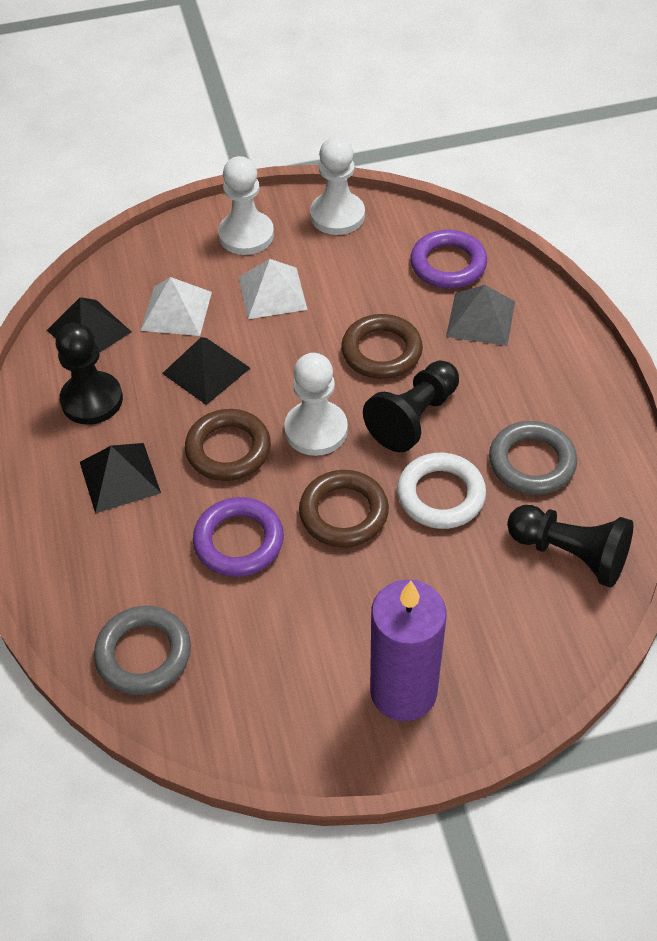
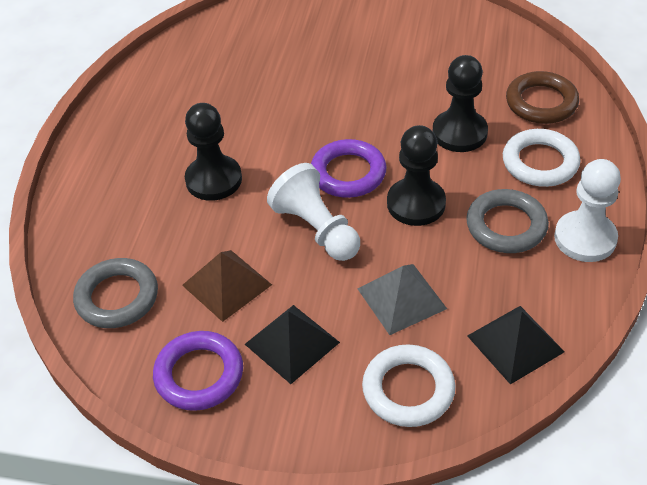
black pyramid: [47,297,131,353] [80,443,161,513] [162,337,250,405] = 3 -> [245,305,340,384] [467,306,565,385] = 2
brown pyramid: none = 0 -> [182,250,272,322] = 1
brown ring: [185,409,271,481] [299,470,389,547] [341,314,423,379] = 3 -> [506,71,579,124] = 1
purple candle: [370,579,447,721] = 1 -> none = 0
white pawn: [218,156,274,255] [284,353,348,456] [310,137,365,235] = 3 -> [267,163,360,261] [554,159,621,262] = 2
white pyramid: [140,277,212,336] [239,259,308,319] = 2 -> none = 0
white ring: [397,453,486,529] = 1 -> [362,344,456,427] [503,129,580,187] = 2

